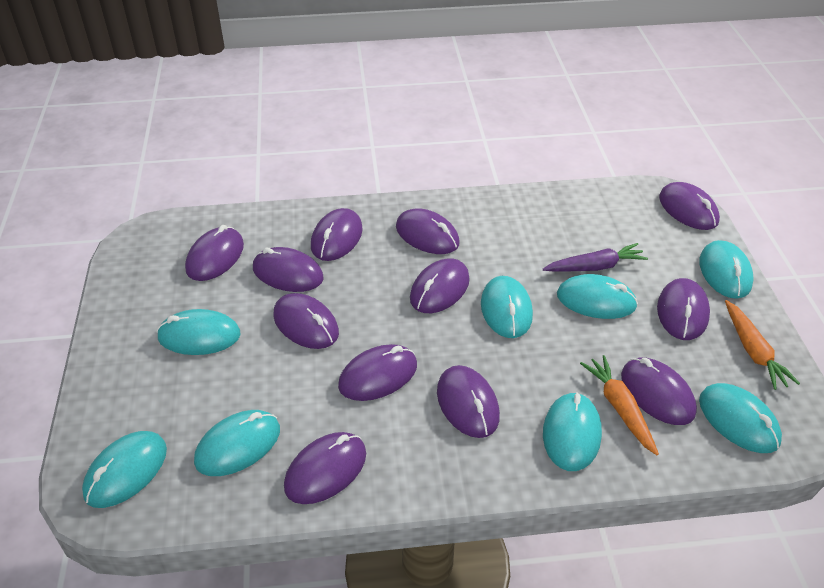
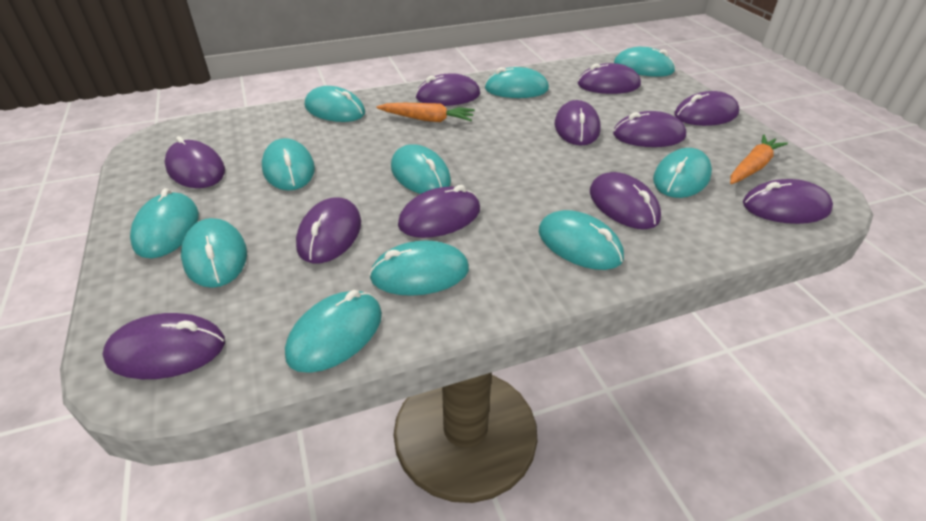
purple carrot: [543,243,648,272] = 1 -> none = 0
purple mouse: [185,225,244,281] [253,247,324,292] [273,293,339,349] [284,432,366,504] [311,208,363,261] [338,344,417,401] [396,208,460,254] [410,258,470,313] [437,365,500,438] [621,358,697,425] [657,278,710,340] [659,182,720,230] = 12 -> [102,313,225,379] [164,136,225,188] [296,197,361,263] [398,185,480,238] [415,73,480,106] [555,100,601,145] [578,63,641,94] [590,172,661,229] [613,111,686,147] [674,91,739,126] [743,179,833,224] = 11
turquoise mouse: [82,431,167,508] [157,309,241,355] [194,410,280,476] [481,276,533,338] [543,392,602,471] [557,274,638,319] [699,240,754,299] [699,383,782,453] = 8 -> [130,188,199,258] [181,218,247,288] [262,138,315,191] [285,290,382,373] [305,86,365,122] [369,240,469,296] [391,144,451,194] [485,67,549,98] [539,210,624,270] [614,47,676,77] [653,148,712,198] = 11

